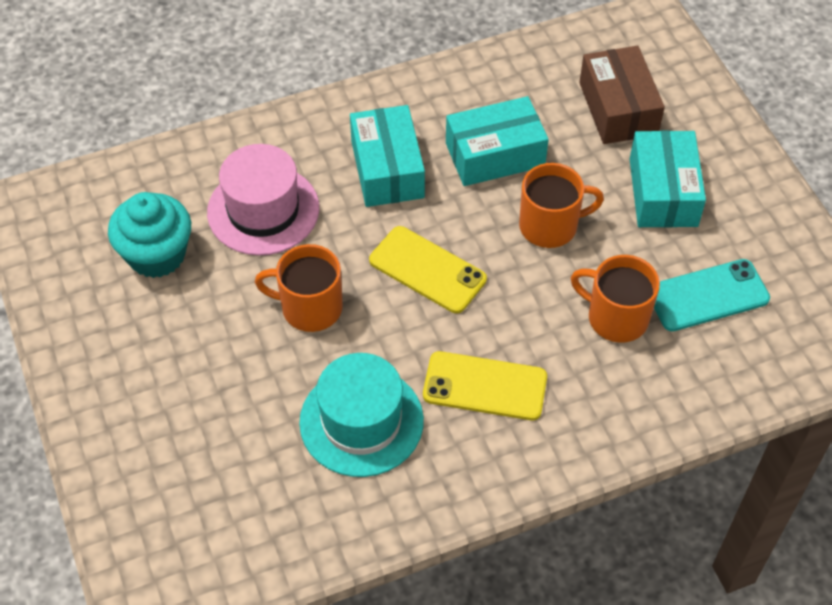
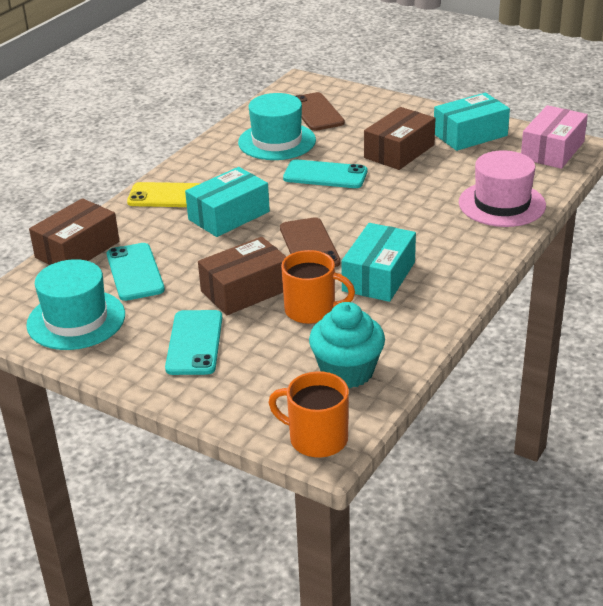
brown box: [579,46,665,144] = 1 -> [29,198,119,265] [198,237,286,315] [364,107,436,170] = 3
brown phone: none = 0 -> [280,217,341,267] [295,92,345,131] = 2
orange mug: [255,244,343,332] [519,163,604,248] [571,255,660,343] = 3 -> [268,371,349,458] [281,250,355,324] = 2
pink box: none = 0 -> [521,105,588,169] = 1
turquoise hat: [299,353,424,477] = 1 -> [26,259,125,350] [238,93,316,160] = 2
turquoise phone: [654,259,770,331] = 1 -> [107,243,165,301] [165,310,222,375] [283,159,367,188] = 3
yellow phone: [369,226,487,313] [423,351,547,420] = 2 -> [127,182,201,207] = 1

